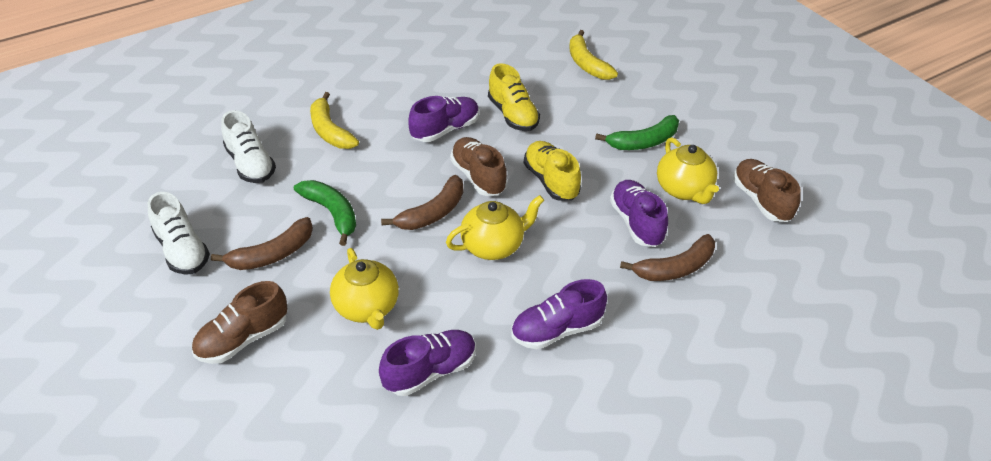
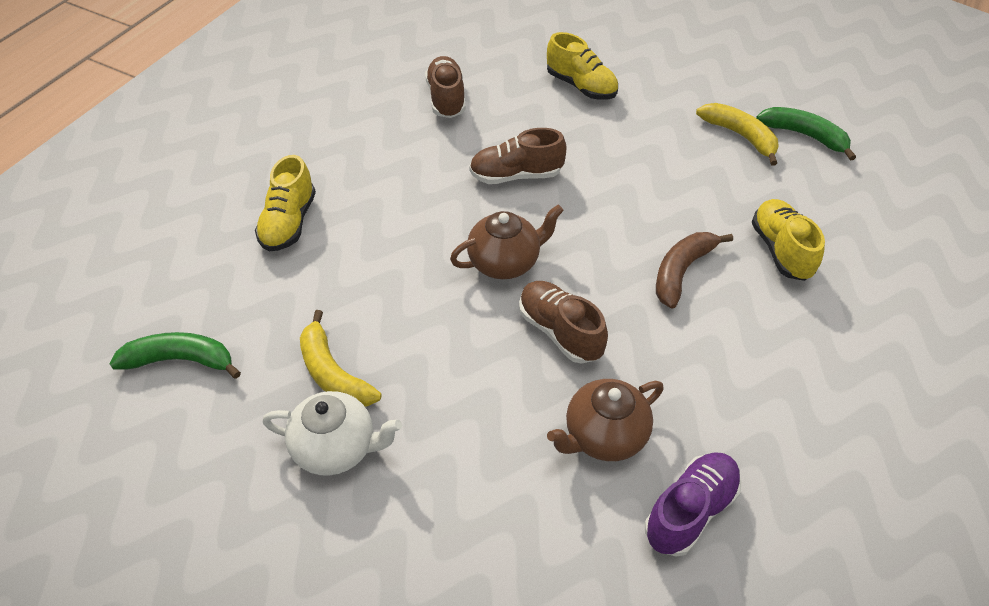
brown banana: [211,217,313,270] [381,175,463,230] [620,234,715,281] = 3 -> [656,232,733,308] = 1
brown teapot: none = 0 -> [450,204,564,279] [547,379,664,461] = 2
purple shoe: [379,330,476,396] [408,96,479,142] [511,279,607,349] [610,180,668,247] = 4 -> [645,452,742,557] = 1
white shoe: [148,192,210,275] [221,110,276,183] = 2 -> none = 0
white teapot: none = 0 -> [263,391,402,476] = 1
yellow shoe: [488,63,540,131] [524,141,581,201] = 2 -> [255,155,316,251] [547,32,618,100] [752,199,825,281] = 3
yellow teapot: [330,248,399,330] [446,195,544,260] [657,137,719,204] = 3 -> none = 0

